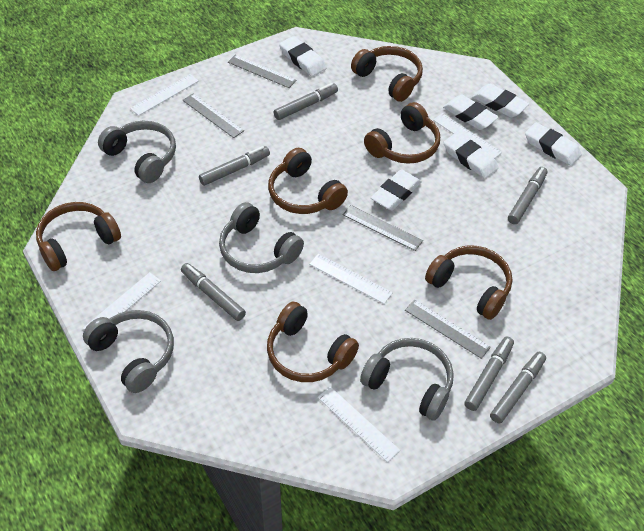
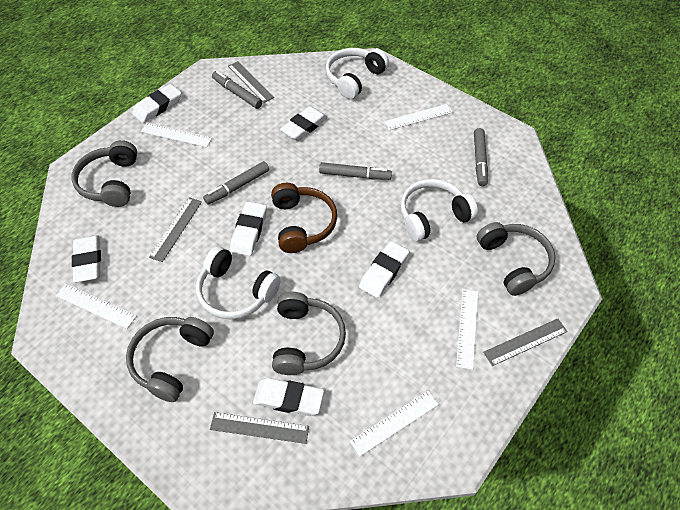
brown headphones: [36,202,121,271] [267,301,359,382] [268,148,348,214] [351,46,423,102] [364,102,440,164] [425,245,512,320] = 6 -> [271,183,337,253] = 1
grey marker: [181,263,246,321] [199,146,270,186] [274,83,338,120] [464,337,514,411] [490,352,546,424] [508,167,548,224] = 6 -> [203,161,269,205] [212,71,262,109] [319,162,392,180] [474,128,488,186] = 4
white headphones: none = 0 -> [196,246,281,319] [326,48,389,99] [400,179,478,242] = 3

